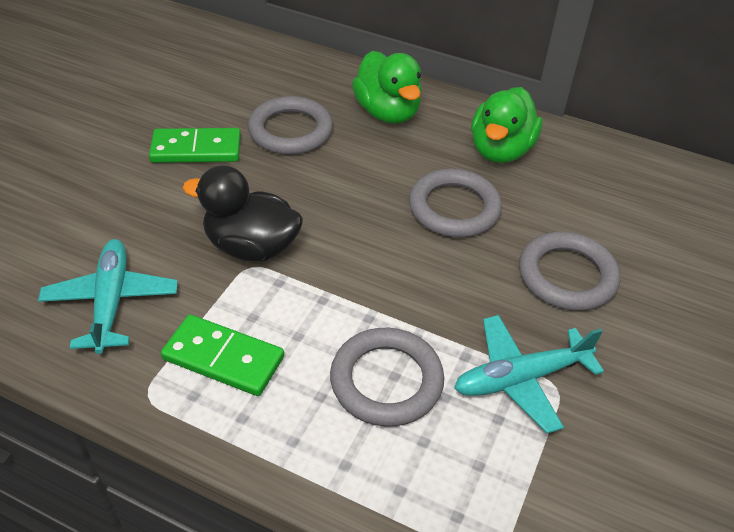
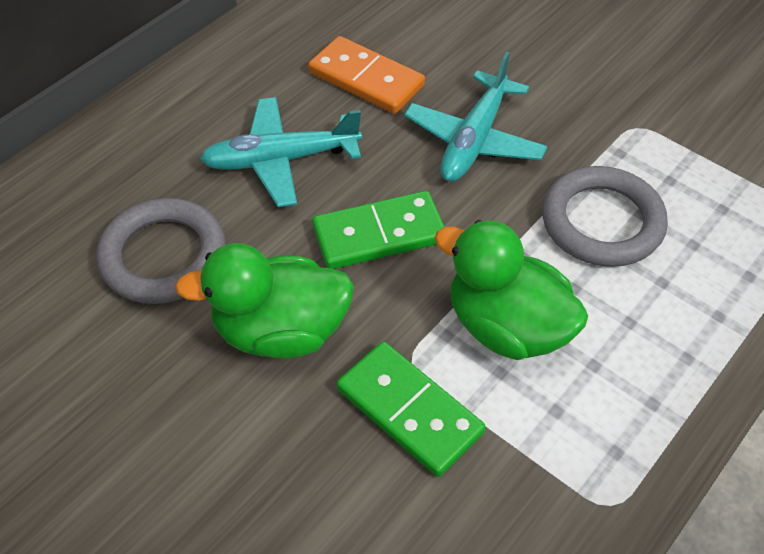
black duck: [182,165,303,262] = 1 -> none = 0
grey ring: [248,96,333,155] [330,328,444,427] [409,169,502,237] [519,232,621,311] = 4 -> [96,198,226,304] [542,166,668,267] = 2
orange domino: none = 0 -> [308,36,425,114] = 1

